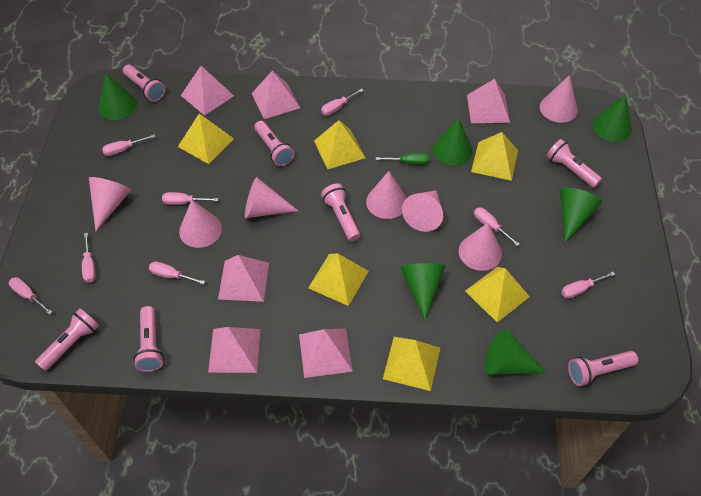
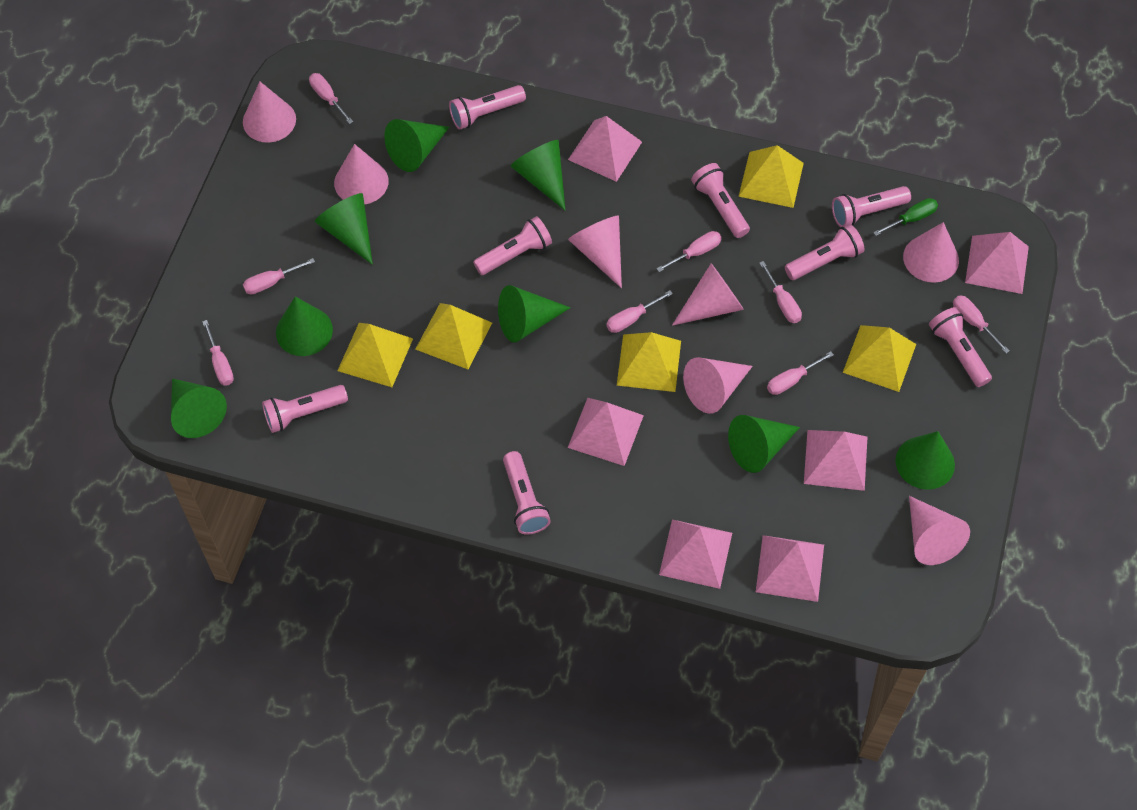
green cone: [99,73,137,120] [400,263,445,320] [433,118,473,165] [485,329,546,375] [560,188,602,243] [593,94,632,142] = 6 -> [171,378,227,438] [276,296,333,356] [315,193,373,265] [384,119,449,172] [498,285,571,343] [511,140,566,211] [728,415,800,473] [896,431,955,490] = 8
pink flashlight: [35,308,99,371] [123,65,165,102] [134,306,164,372] [254,121,294,166] [321,183,361,242] [546,139,602,188] [568,351,638,386] = 7 -> [262,385,348,433] [449,85,526,130] [473,216,552,275] [503,451,551,534] [691,163,750,238] [785,224,864,280] [832,186,911,227] [929,307,992,387] = 8
yellow pyramid: [178,113,234,164] [308,253,369,306] [314,120,365,169] [383,337,440,391] [465,267,530,322] [471,132,518,181] = 6 -> [337,323,413,387] [415,303,492,369] [617,332,681,392] [738,145,804,208] [843,325,916,392] = 5

